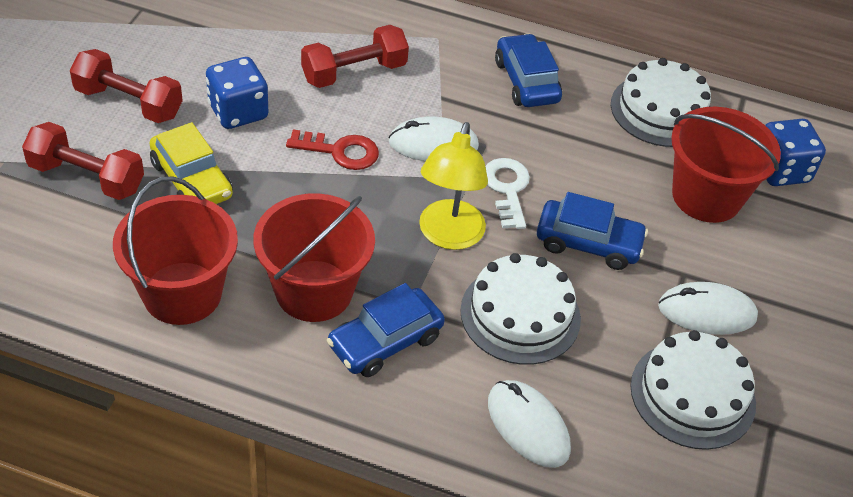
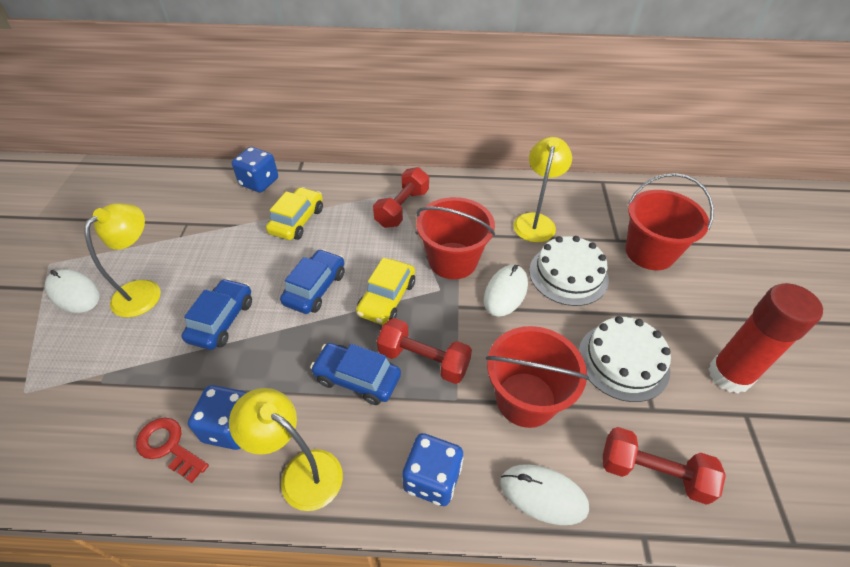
blue dice: [206,57,268,129] [765,119,826,186] = 2 -> [188,385,246,450] [232,147,278,192] [402,433,464,506] = 3
red glue stick: none = 0 -> [709,283,823,393] = 1
white cake: [460,253,581,365] [611,58,711,147] [630,330,756,450] = 3 -> [529,236,609,306] [578,316,671,402] = 2
white key: [485,158,530,229] = 1 -> none = 0
yellow car: [149,122,233,204] = 1 -> [266,187,323,240] [356,258,415,325] = 2
yellow lamp: [419,122,488,250] = 1 -> [84,203,161,318] [229,388,343,511] [513,137,572,243] = 3

